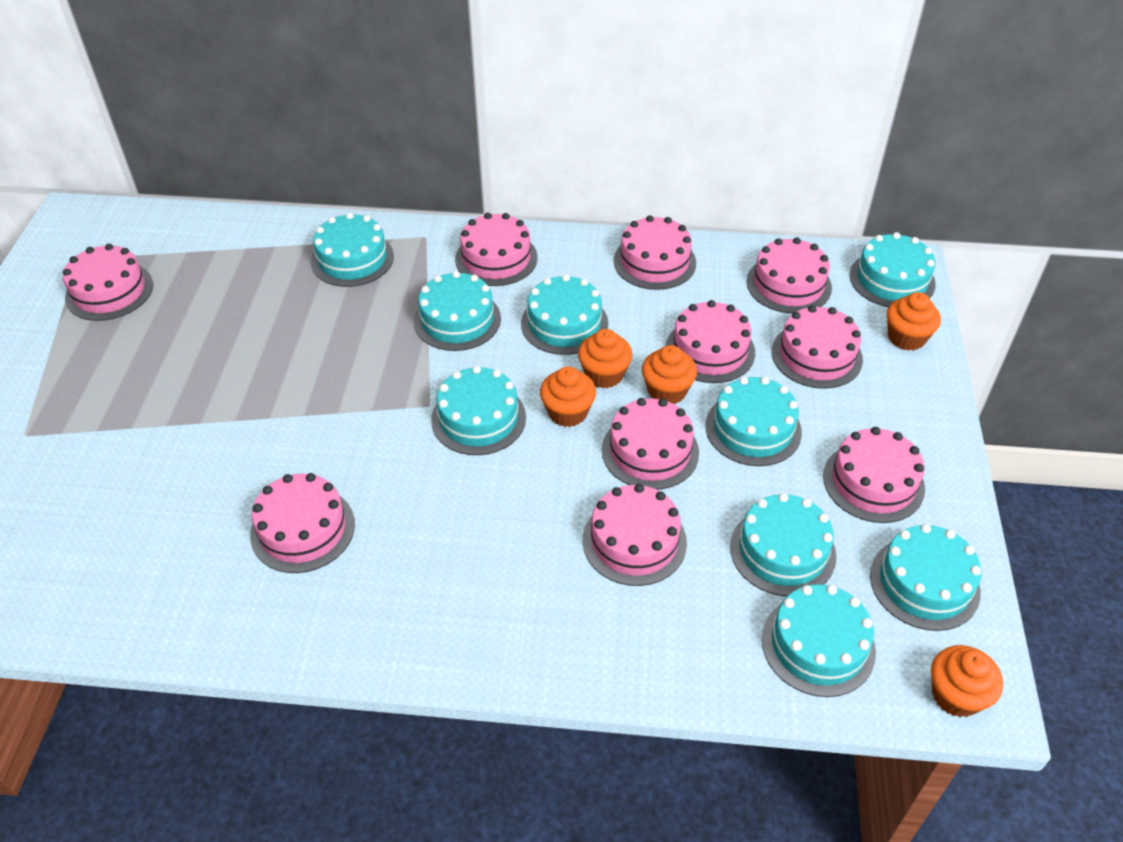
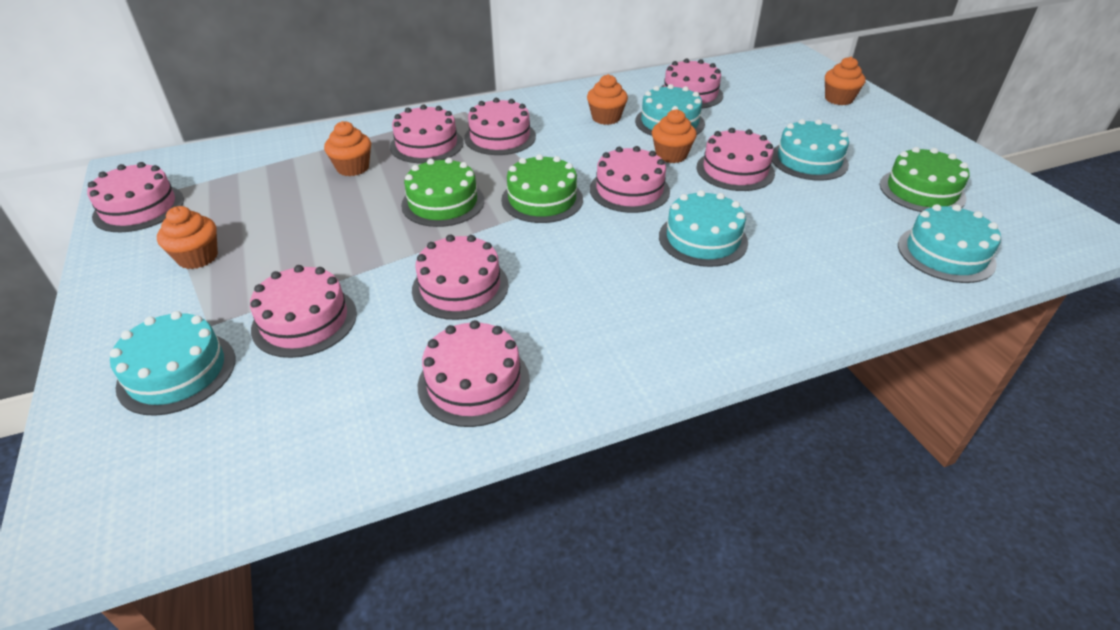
green cake: none = 0 -> [401,158,484,227] [501,154,583,223] [879,147,970,212] = 3
pink cake: [63,244,153,321] [250,473,355,573] [455,213,537,286] [583,484,687,586] [602,398,699,490] [613,215,696,290] [666,300,755,383] [746,237,832,314] [772,305,863,389] [823,427,925,523] = 10 -> [87,162,184,232] [250,265,357,358] [390,104,464,163] [412,235,509,320] [418,320,530,427] [464,98,536,155] [590,146,670,213] [661,58,723,109] [696,128,775,191] = 9
turquoise cake: [311,213,394,287] [414,271,501,351] [431,366,526,455] [521,274,608,355] [705,377,802,466] [730,493,836,596] [762,584,876,697] [850,232,936,307] [870,524,981,631] = 9 -> [110,311,235,416] [635,84,705,136] [659,190,748,267] [772,119,849,181] [898,204,1001,283] = 5

